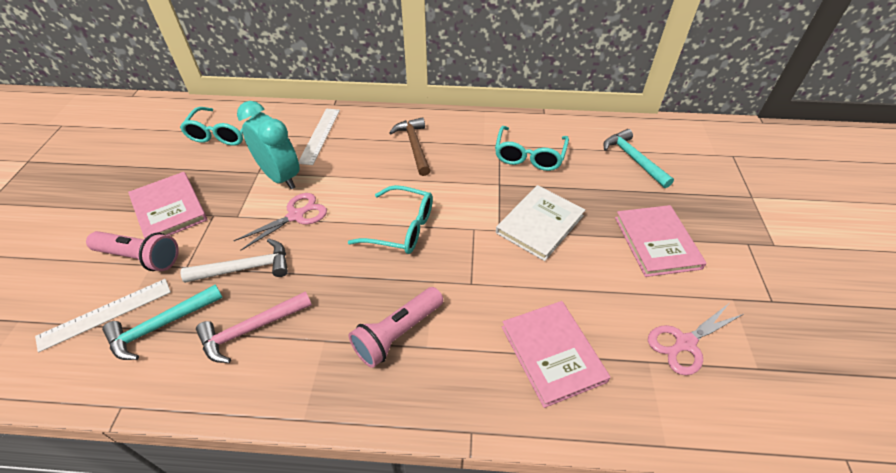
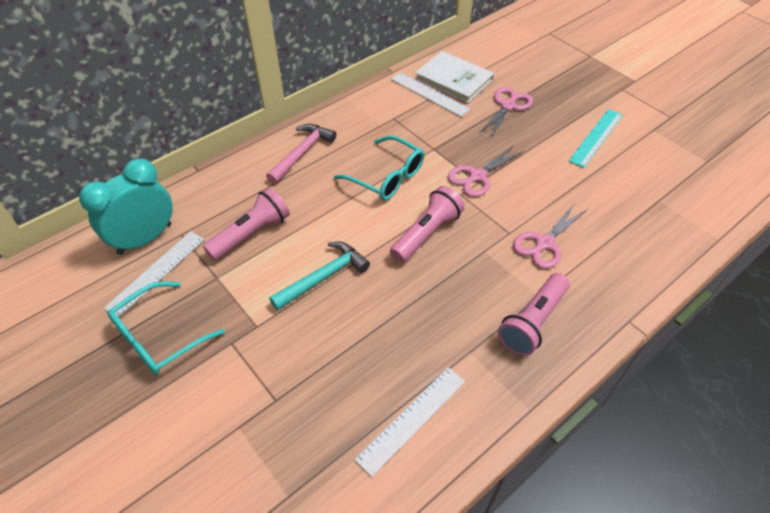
brown hammer: [389,117,431,176] = 1 -> none = 0
pink book: [128,172,207,238] [502,301,611,408] [615,205,707,277] = 3 -> none = 0
pink flashlight: [86,231,179,271] [349,287,443,368] = 2 -> [203,188,290,261] [390,186,465,263] [498,273,570,356] = 3
pink scissors: [234,193,327,250] [648,304,744,375] = 2 -> [448,145,524,197] [479,87,533,139] [513,203,588,269] = 3
turquoise glasses: [180,107,265,146] [348,185,433,254] [495,126,569,171] = 3 -> [107,281,225,375] [334,136,424,200] = 2
turquoise hammer: [102,284,223,360] [603,129,674,188] = 2 -> [269,242,370,311] = 1
turquoise ruler: none = 0 -> [569,109,623,168] = 1
white hammer: [180,239,288,283] = 1 -> none = 0
white ruler: [35,279,171,353] [298,108,340,165] = 2 -> [104,231,204,317] [355,367,465,477] [391,72,470,117] = 3

